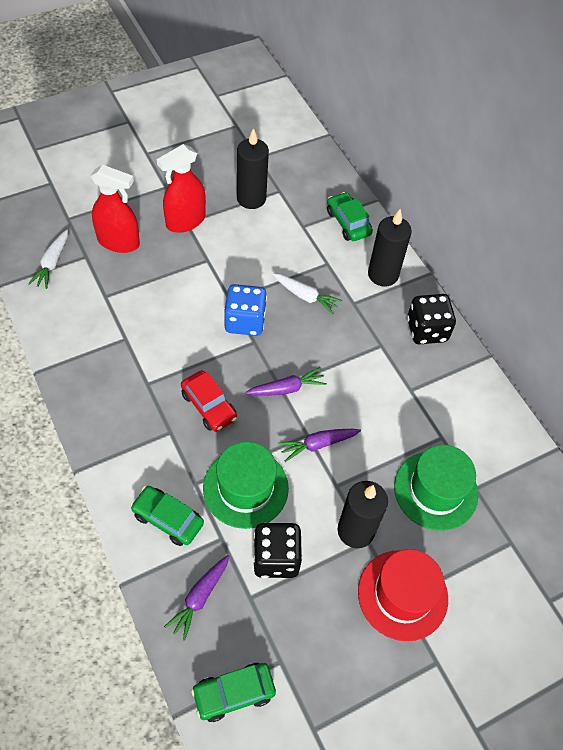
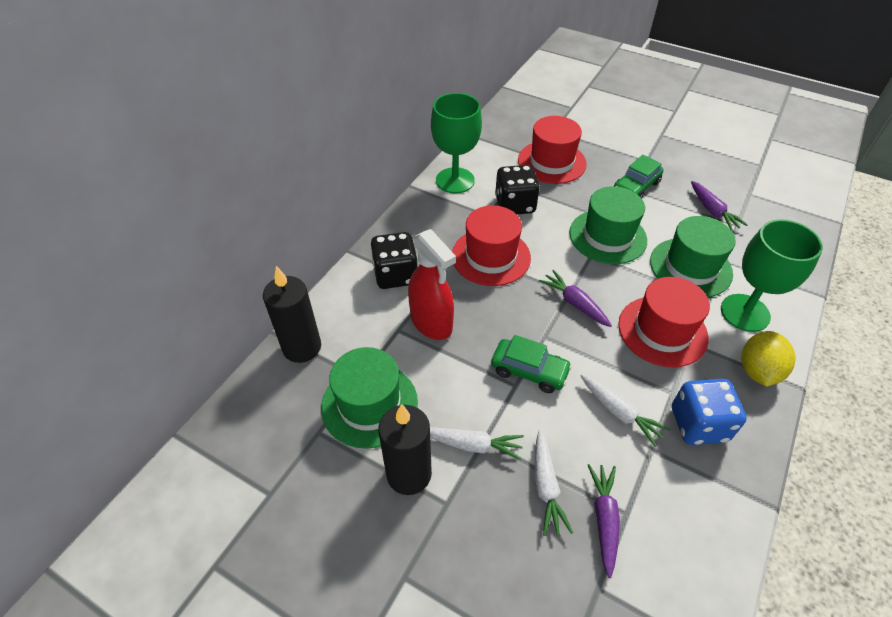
black candle: [237,128,269,209] [338,481,388,548] [368,209,412,287] = 3 -> [263,266,321,363] [378,404,432,495] = 2
green car: [130,486,204,546] [191,663,276,722] [327,192,373,241] = 3 -> [491,335,572,393] [614,155,664,198] = 2
green goblet: none = 0 -> [431,93,482,193] [721,219,823,332] = 2
green hat: [203,442,289,529] [394,445,479,531] = 2 -> [321,347,418,449] [569,186,647,264] [650,216,736,298] = 3
red car: [181,370,237,432] = 1 -> none = 0
red hat: [358,549,448,641] = 1 -> [452,206,531,286] [518,116,587,184] [618,277,710,367] = 3
red spray bottle: [91,165,140,253] [157,144,206,233] = 2 -> [408,229,456,340] = 1
white carrot: [28,230,68,289] [272,273,342,314] = 2 -> [430,427,524,460] [535,430,573,536] [580,374,670,447] = 3
yellow lemon: none = 0 -> [741,331,796,387] = 1

